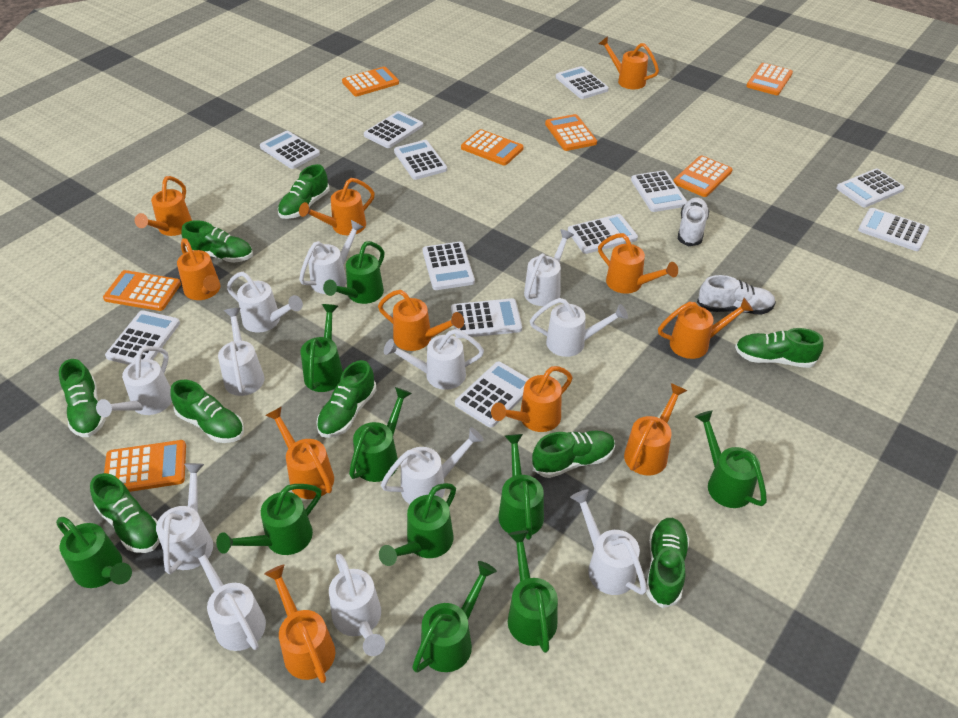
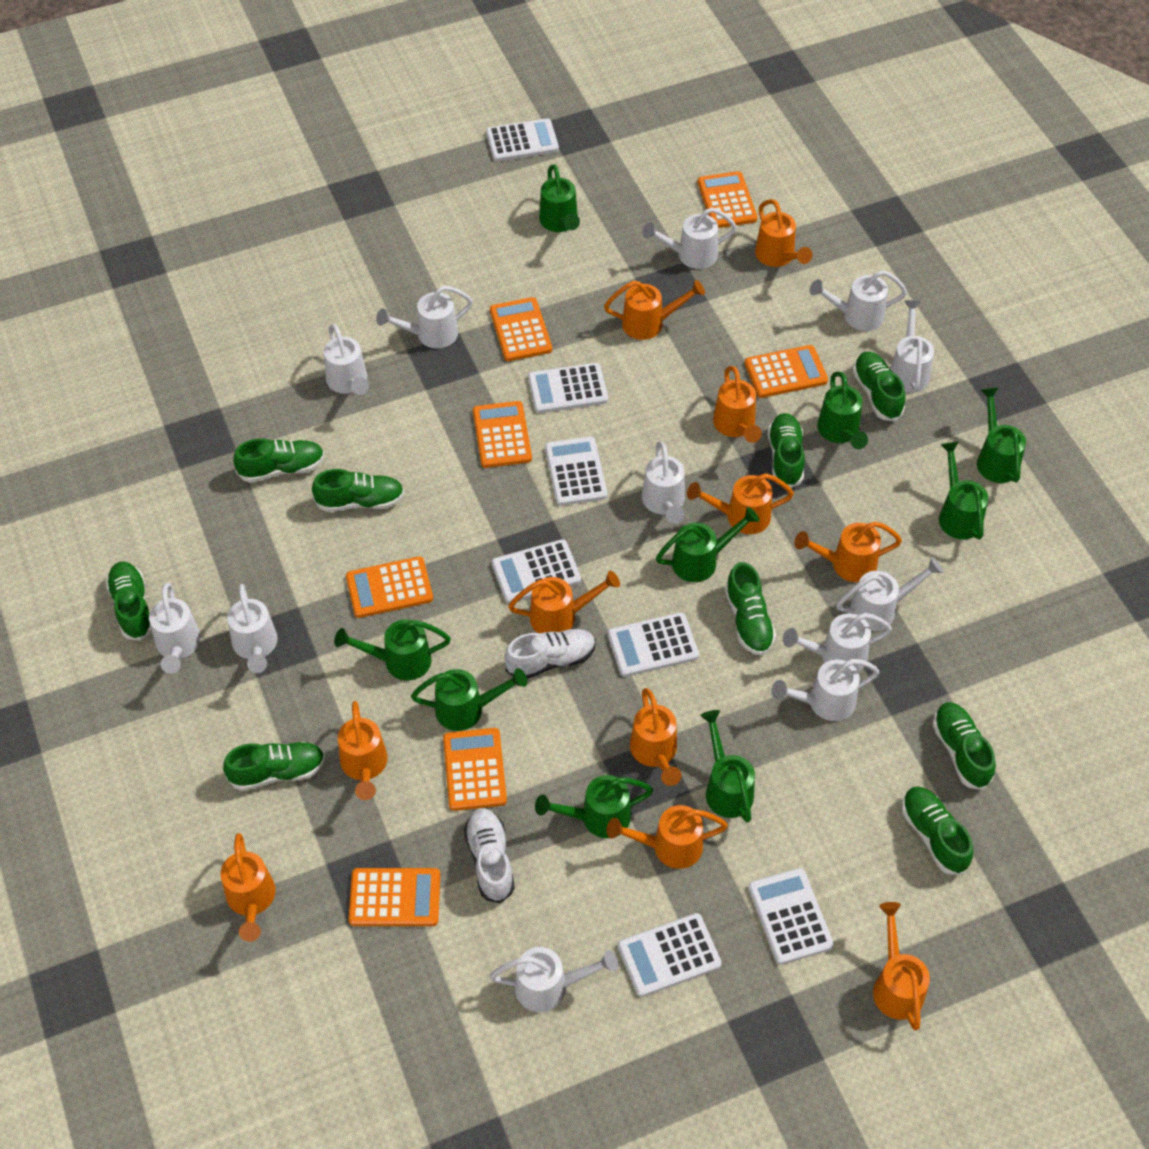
green watering can: [56,517,132,588] [216,484,321,555] [300,304,343,392] [323,241,384,304] [349,387,412,482] [379,483,456,566] [412,561,497,673] [499,434,544,540] [508,530,558,653] [695,411,767,508] = 10 -> [334,619,451,680] [411,668,527,731] [535,775,653,838] [539,164,580,232] [656,507,759,582] [700,710,755,823] [817,371,868,449] [939,442,988,540] [977,387,1026,483] = 9
white calculator: [105,310,180,365] [260,131,320,169] [364,111,423,148] [394,140,447,180] [423,242,475,290] [451,298,522,338] [455,361,529,428] [556,66,609,99] [568,214,638,254] [631,170,687,212] [836,169,905,207] [858,208,930,251] = 12 -> [486,118,559,162] [492,539,581,604] [528,363,608,413] [545,436,607,506] [608,612,699,677] [618,913,722,997] [748,868,834,965] = 7

